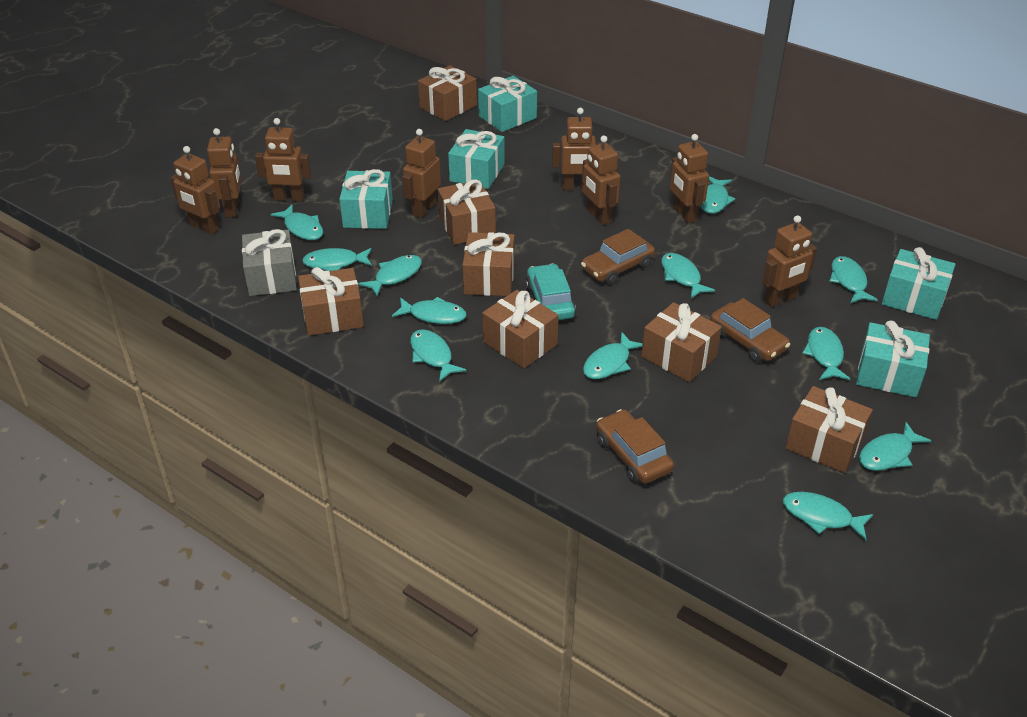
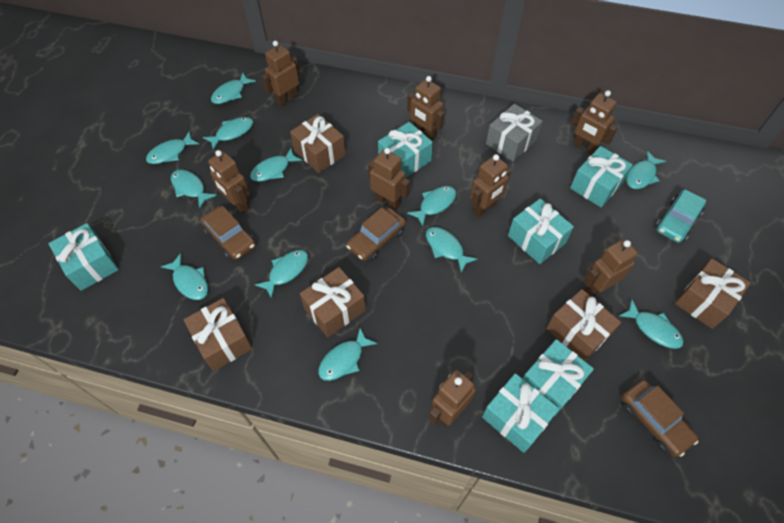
brown gift: [298,267,364,336] [418,65,477,121] [438,179,496,245] [462,232,515,296] [482,290,559,368] [641,302,722,382] [785,386,873,473] = 7 -> [184,298,252,371] [290,114,346,173] [300,267,366,337] [546,289,621,361] [675,258,751,329] = 5
turquoise gift: [339,169,393,229] [448,129,505,189] [478,76,537,132] [856,321,930,398] [882,247,956,320] = 5 -> [48,223,119,291] [378,122,433,178] [482,373,559,453] [508,198,574,264] [522,339,594,416] [570,146,633,207] = 6

